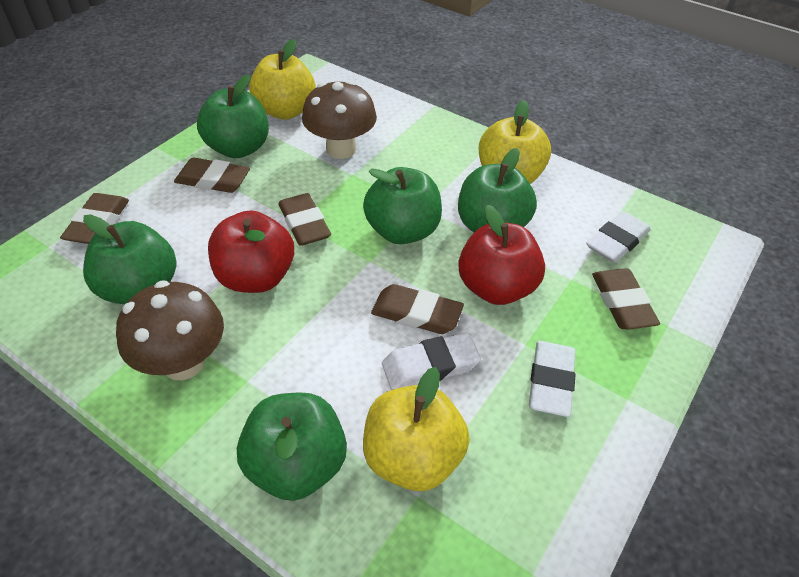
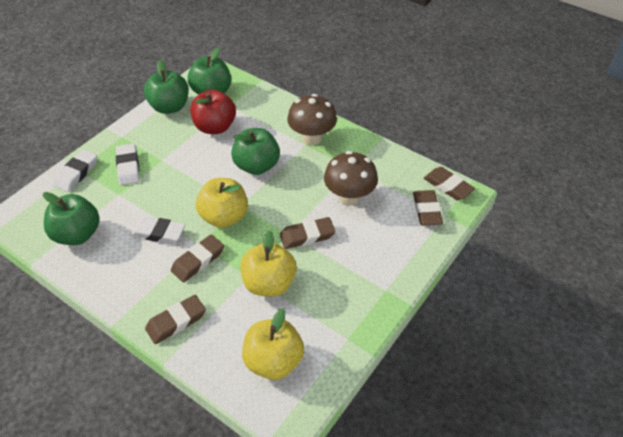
green apple: [83,214,177,304] [197,75,269,159] [237,392,347,501] [363,167,442,244] [458,148,537,232] = 5 -> [43,192,100,245] [144,60,189,114] [188,48,231,95] [231,128,280,175] = 4
red apple: [208,210,294,293] [458,205,545,305] = 2 -> [190,89,236,134] = 1

